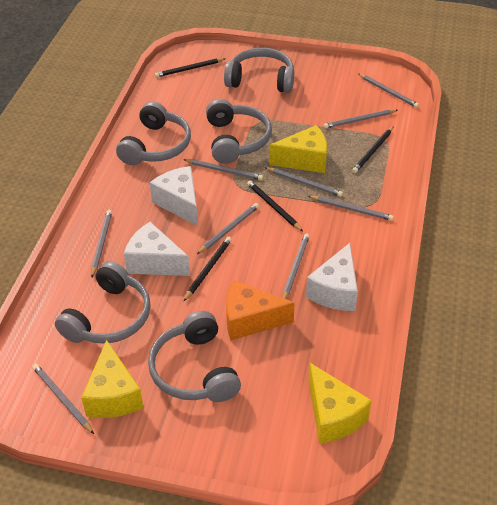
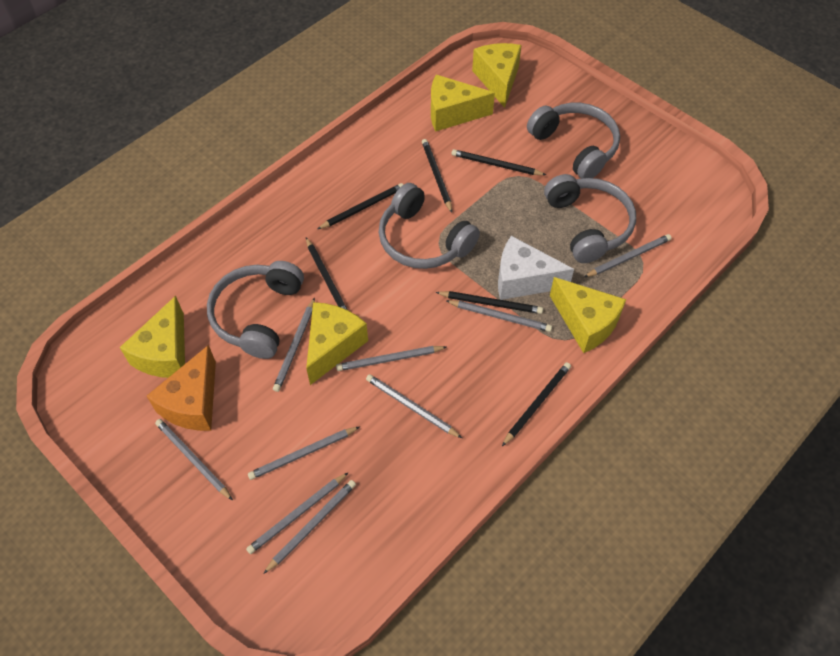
black pencil: [155,58,225,78] [183,237,232,302] [247,181,303,231] [352,126,394,173] = 4 -> [306,238,348,310] [318,183,404,229] [422,139,452,213] [435,291,543,314] [451,149,546,175] [502,362,571,446] = 6
grey headphones: [55,261,151,344] [116,101,191,165] [148,311,241,402] [206,99,272,164] [224,48,294,93] = 5 -> [207,261,304,359] [379,183,480,269] [527,103,620,179] [544,174,636,263] = 4
white cheese: [124,222,190,276] [149,166,198,226] [306,243,358,311] = 3 -> [498,236,574,300] = 1
yellow cheese: [81,340,144,418] [269,125,327,173] [309,363,372,444] = 3 -> [120,296,185,378] [306,302,368,385] [431,75,495,132] [472,43,522,108] [550,277,626,353] = 5

